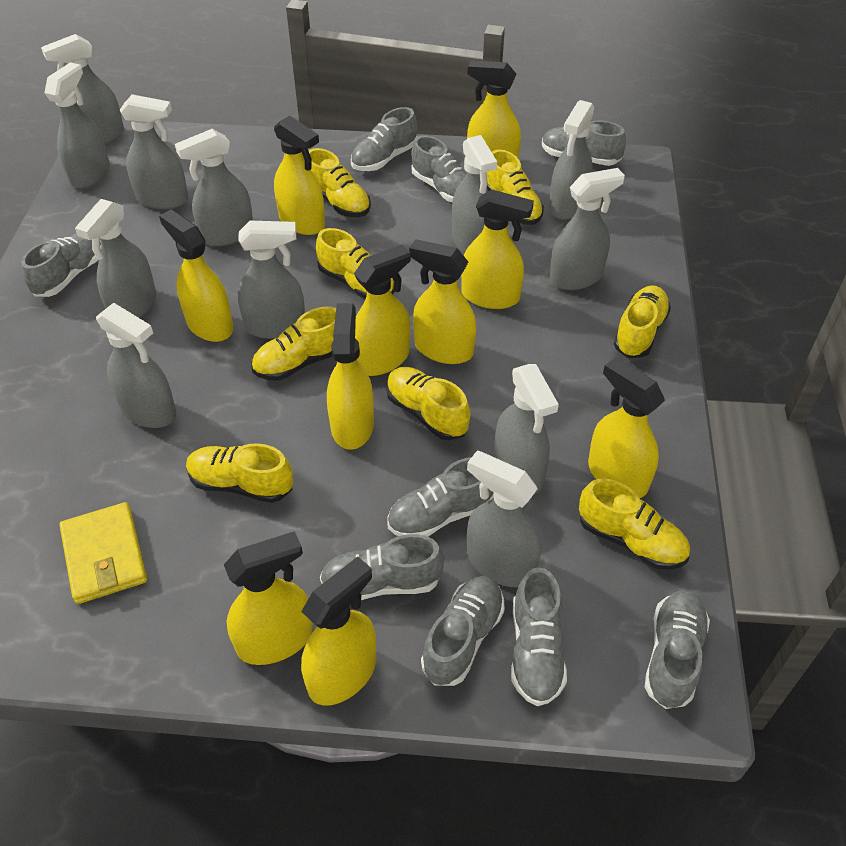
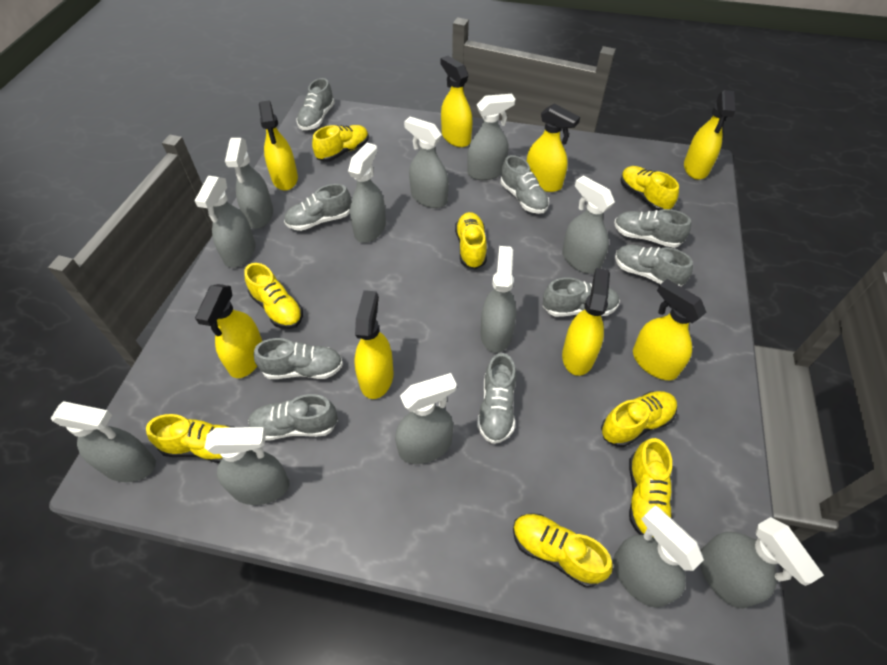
yellow spray bottle: [159,210,233,342] [224,531,313,665] [274,116,325,235] [301,557,376,706] [327,303,374,450] [354,245,411,376] [409,239,476,364] [461,190,534,309] [467,60,521,158] [588,358,665,498] = 10 -> [195,284,262,378] [259,100,298,191] [354,290,394,399] [441,56,473,147] [527,104,580,192] [562,268,610,376] [633,279,706,380] [684,90,735,180] = 8
yellow wallet: [59,502,147,604] = 1 -> none = 0

